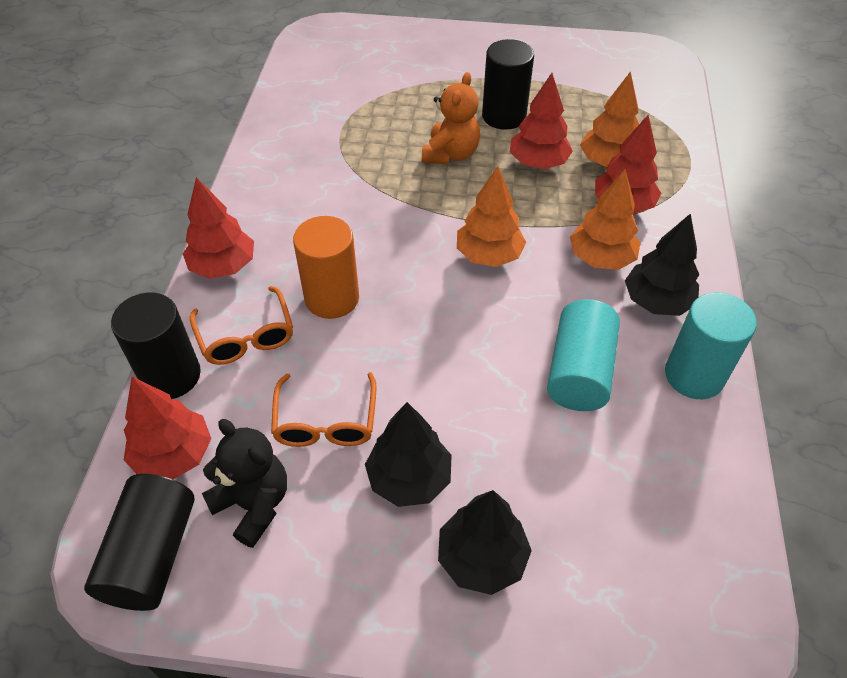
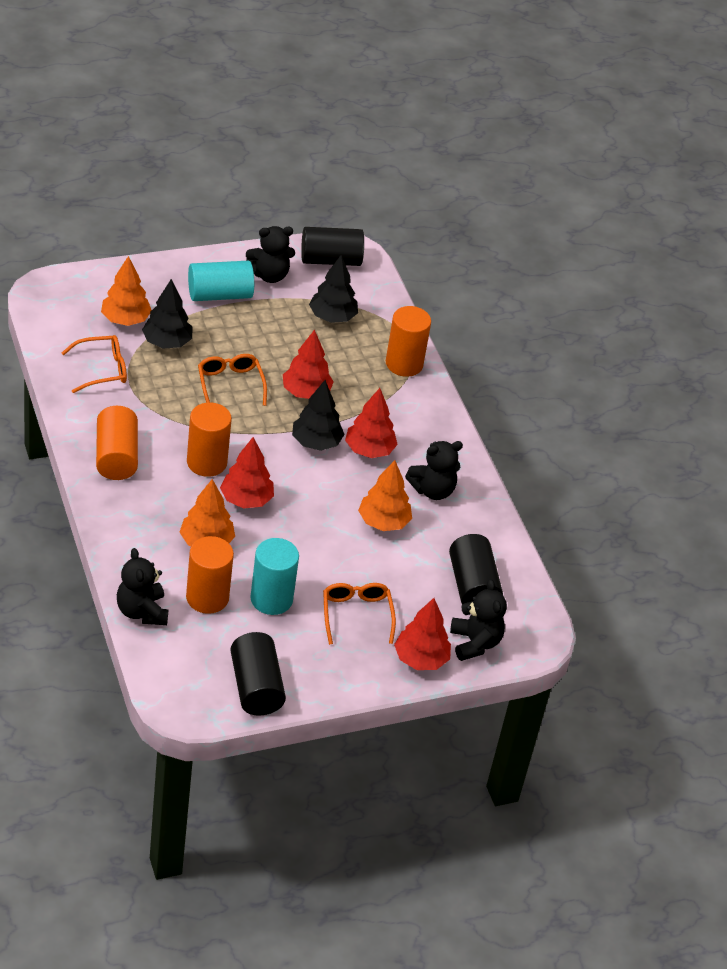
black teddy bear: [202,419,287,548] = 1 -> [117,548,168,625] [246,226,295,283] [405,441,463,500] [450,579,507,661] = 4
orange cylinder: [293,216,359,319] = 1 -> [96,406,138,480] [186,536,234,614] [187,402,232,477] [386,306,431,377] = 4
orange glasses: [190,286,293,365] [271,372,377,447] = 2 -> [62,335,127,393] [198,354,267,406] [323,583,396,645] = 3
orange teddy bear: [422,72,480,164] = 1 -> none = 0

